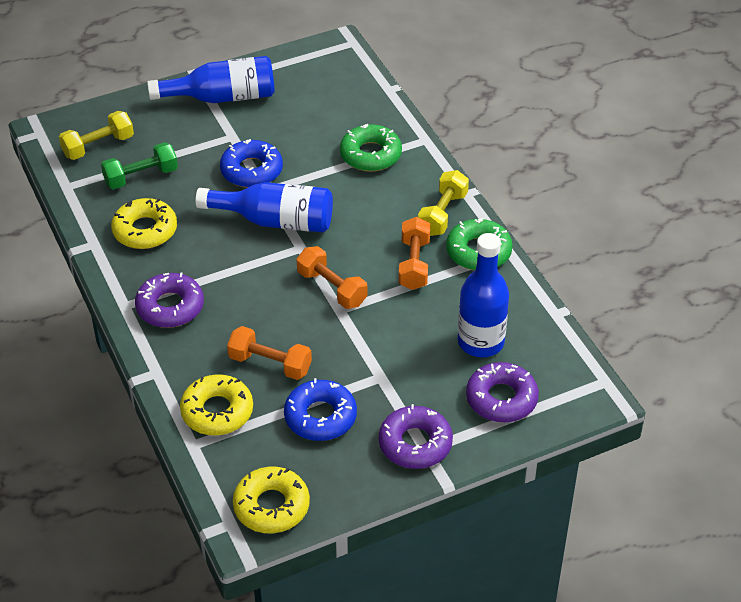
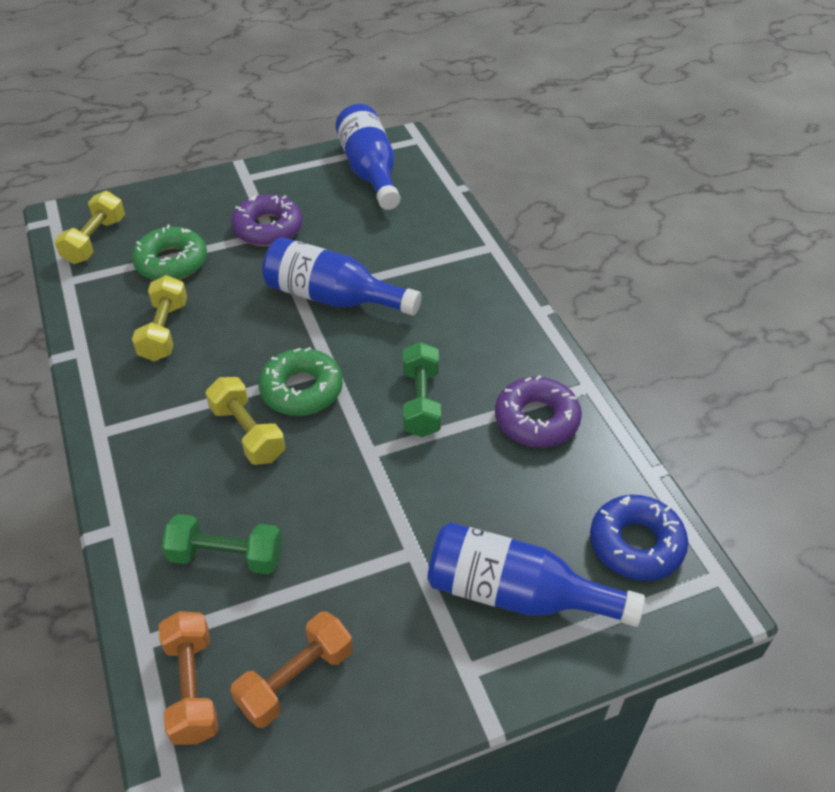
blue donut: [220,139,283,188] [284,378,357,441] = 2 -> [590,495,688,581] = 1
green dumbbell: [101,142,178,189] = 1 -> [162,514,282,574] [403,342,441,437] = 2
orange dumbbell: [227,326,312,380] [297,246,368,309] [398,217,431,290] = 3 -> [159,611,218,745] [230,612,353,728] = 2
purple donut: [135,273,204,328] [379,404,453,469] [466,362,539,423] = 3 -> [231,194,303,246] [495,375,582,447] = 2
yellow donut: [111,198,177,249] [180,374,253,435] [233,466,310,533] = 3 -> none = 0
yellow dumbbell: [59,111,134,160] [418,170,469,236] = 2 -> [55,191,125,264] [132,275,187,361] [206,377,285,465] = 3

